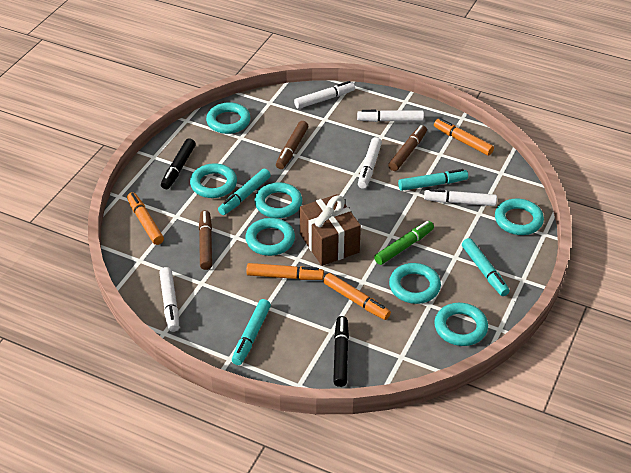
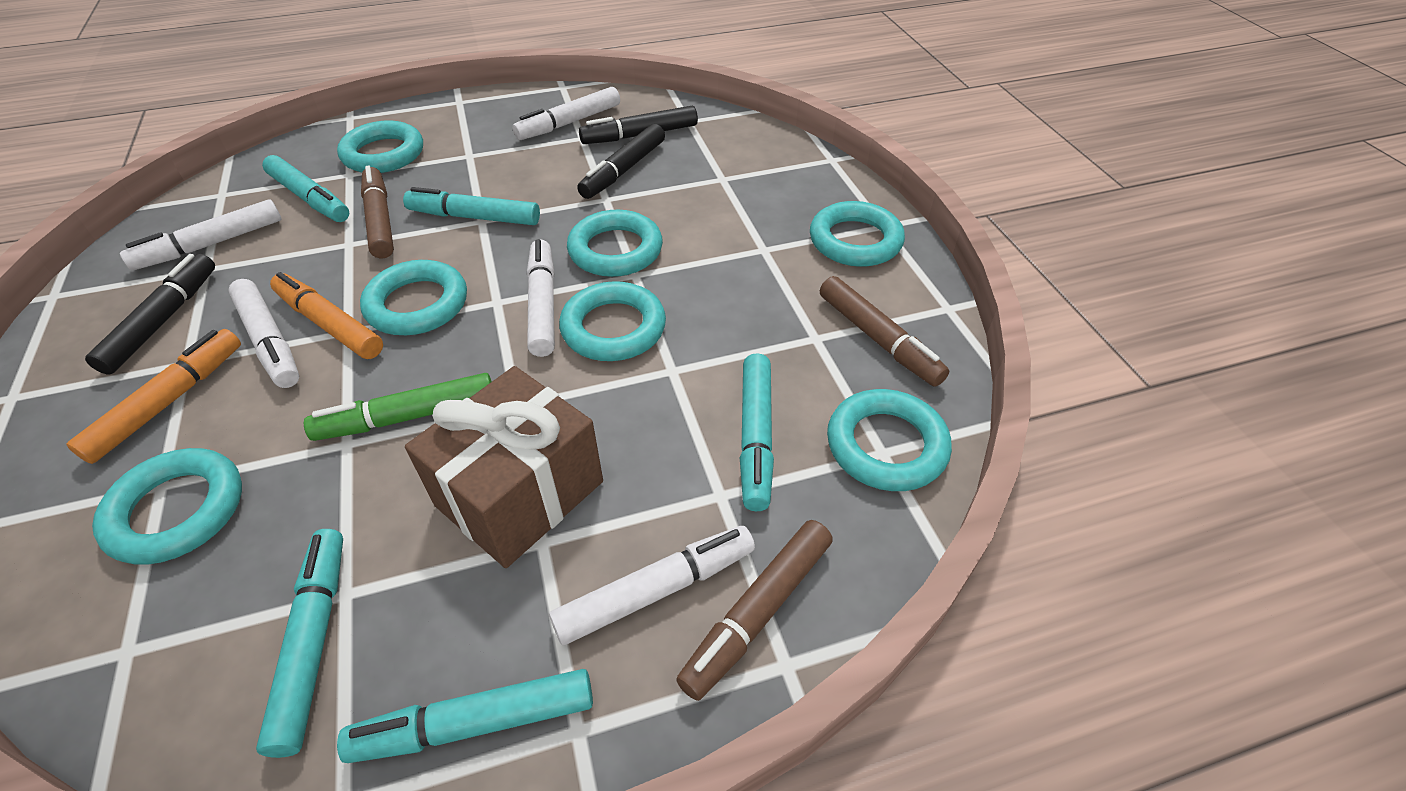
black marker: [161,138,196,189] [333,316,349,387] = 2 -> [85,254,215,374] [577,124,665,199] [579,106,698,144] = 3
orange marker: [127,192,164,245] [246,263,324,280] [323,273,391,320] [434,118,494,156] = 4 -> [66,329,241,464] [270,272,383,359] = 2
turquoise marker: [218,169,271,215] [232,299,271,365] [398,169,468,191] [462,238,510,296] = 4 -> [256,529,343,758] [262,155,349,222] [337,669,593,763] [403,187,540,225] [740,353,774,511] = 5

